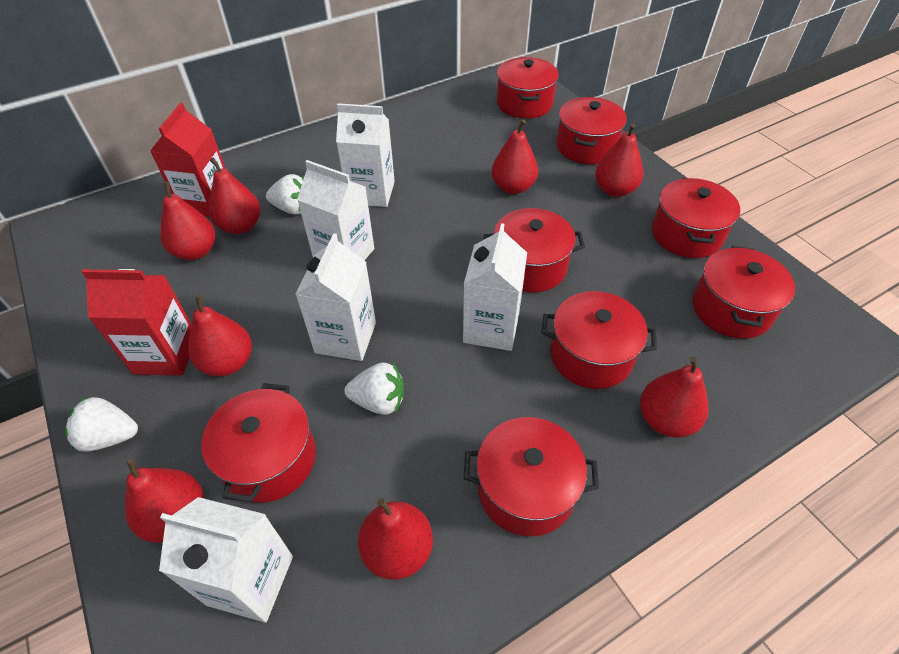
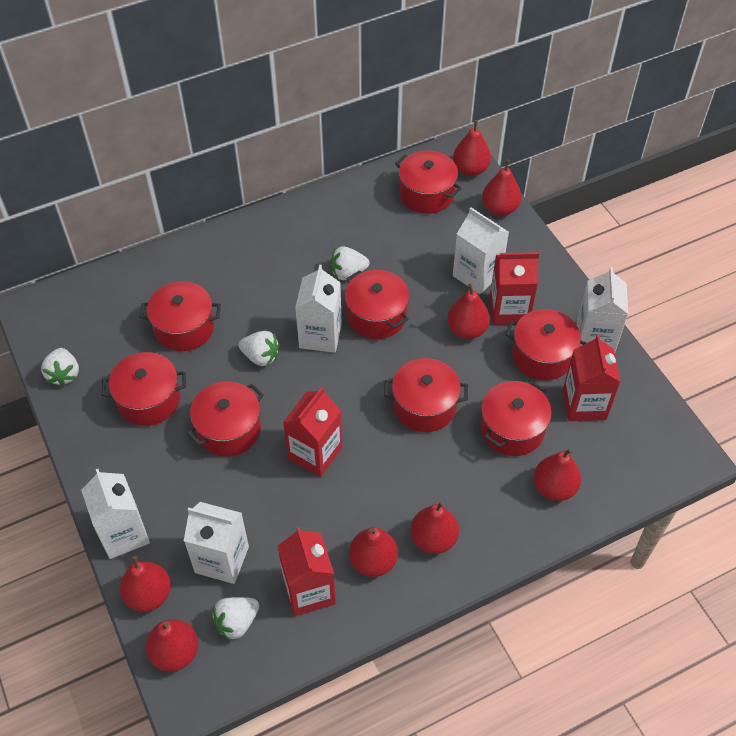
red carton: [81,269,192,376] [150,103,226,217] = 2 -> [278,527,336,616] [283,387,342,477] [490,252,539,325] [563,334,621,421] = 4
white strawberry: [65,397,138,452] [266,174,304,215] [345,362,404,415] = 3 -> [41,348,79,386] [212,597,259,641] [238,331,280,366] [330,246,369,280] = 4

